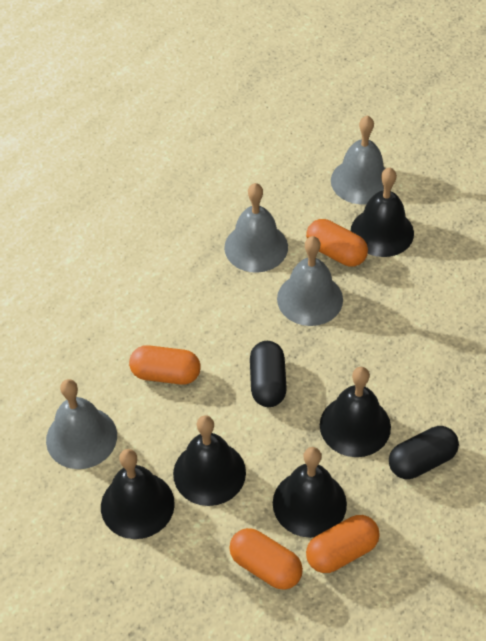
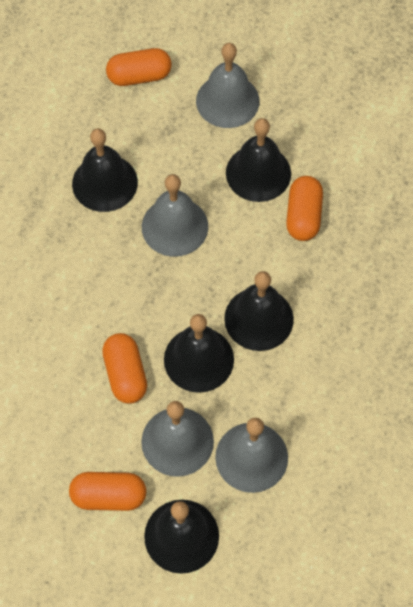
black capsule: [250,341,287,407] [389,426,459,479] = 2 -> none = 0

